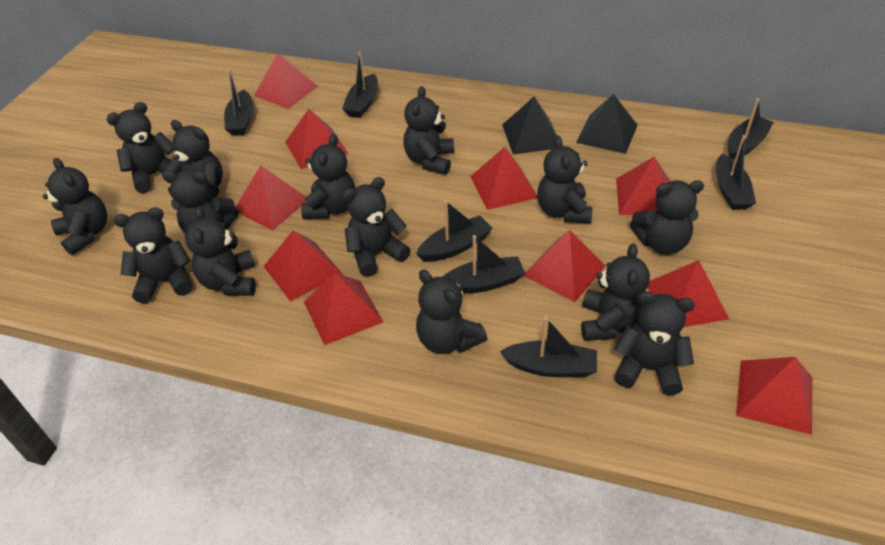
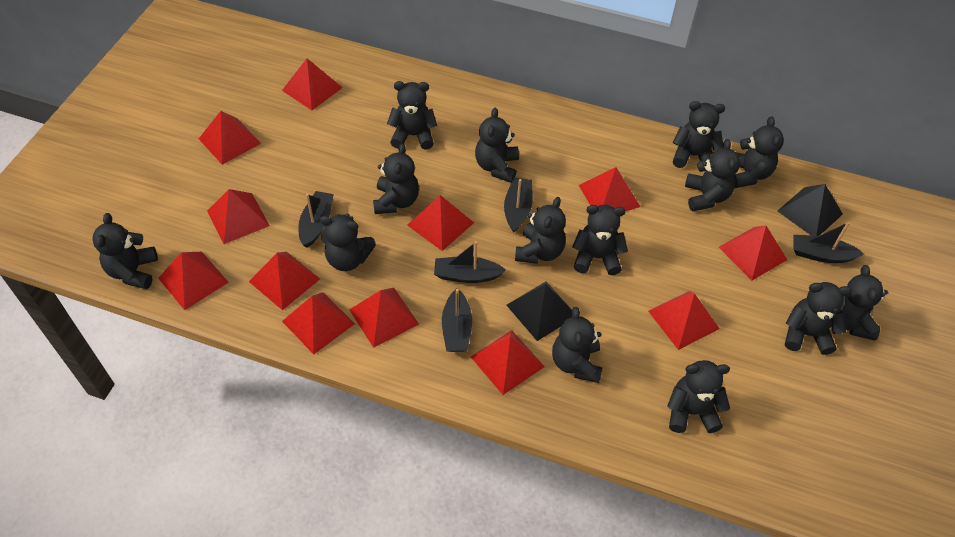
black boat: [224,69,253,136] [342,52,378,118] [416,201,492,262] [442,235,525,293] [500,317,597,377] [716,135,756,210] [727,98,774,160] = 7 -> [299,191,334,248] [434,241,506,283] [442,288,472,352] [504,177,533,233] [793,222,864,263] = 5
red pyramid: [236,165,307,231] [254,53,318,109] [263,231,343,302] [285,109,349,169] [304,272,383,345] [470,147,538,210] [523,230,606,302] [616,157,671,215] [647,260,729,327] [736,357,812,435] = 10 -> [158,252,229,310] [199,111,261,165] [207,189,270,244] [249,252,320,310] [282,59,343,110] [282,292,355,354] [349,288,419,348] [407,195,474,251] [471,330,545,395] [579,167,640,211] [648,291,720,350] [719,225,787,281] = 12

